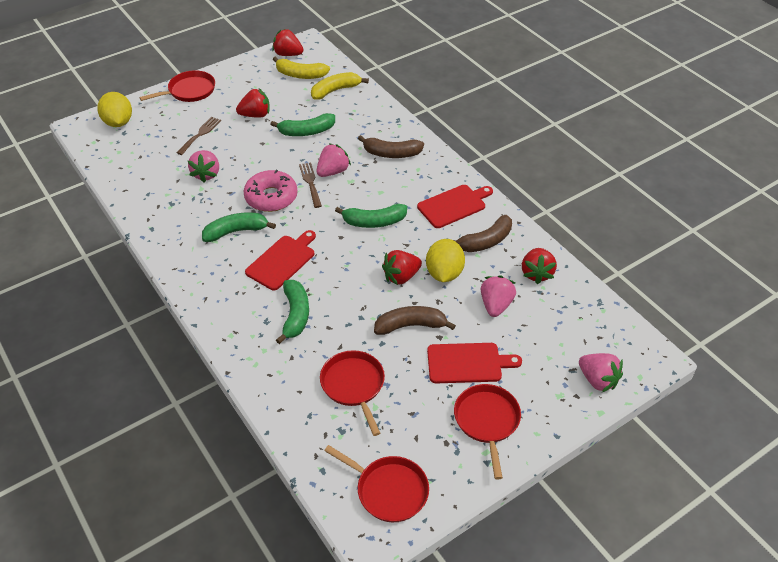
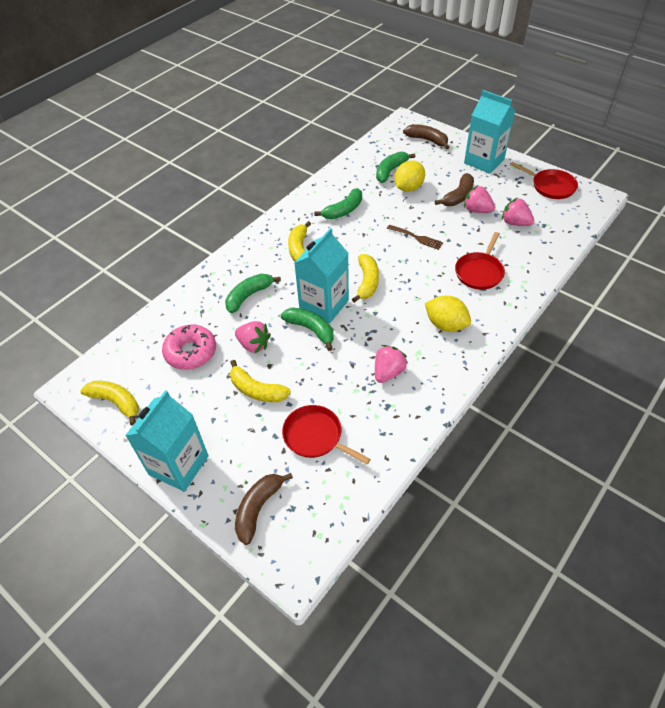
brown fork: [176,117,221,155] [299,162,322,208] = 2 -> [387,225,443,250] = 1
red cutting board: [245,230,316,291] [417,185,493,228] [427,343,522,383] = 3 -> none = 0
red pan: [139,70,215,102] [320,350,385,436] [324,445,429,522] [454,384,521,479] = 4 -> [282,405,371,464] [455,232,505,290] [511,162,578,199] = 3
red strawberry: [236,89,270,118] [272,29,304,56] [382,250,422,285] [522,248,557,284] = 4 -> none = 0
turquoise carton: none = 0 -> [125,390,209,492] [294,228,349,323] [464,90,515,174] = 3
yellow banana: [273,57,330,79] [311,72,369,100] = 2 -> [80,381,139,426] [230,360,291,402] [288,221,311,262] [352,254,379,303] = 4

